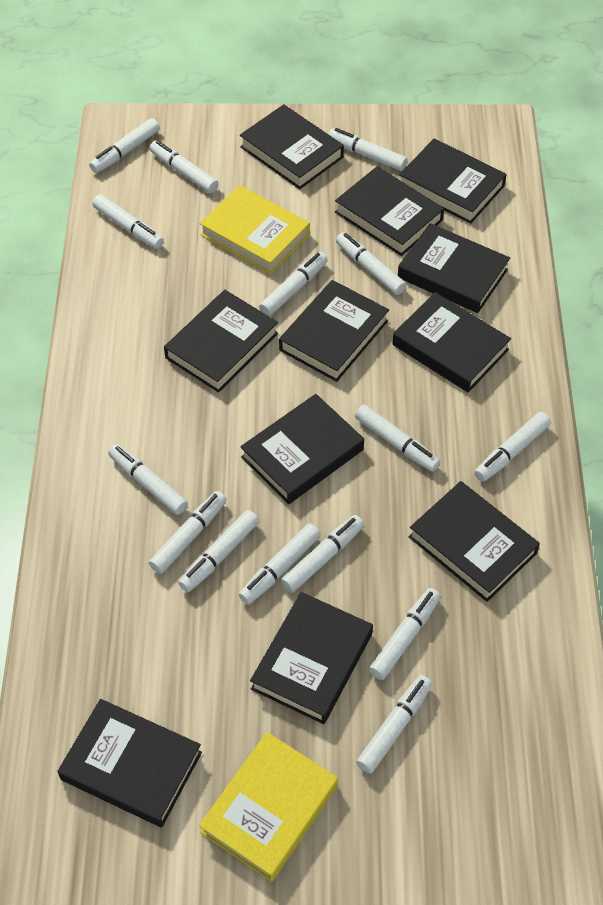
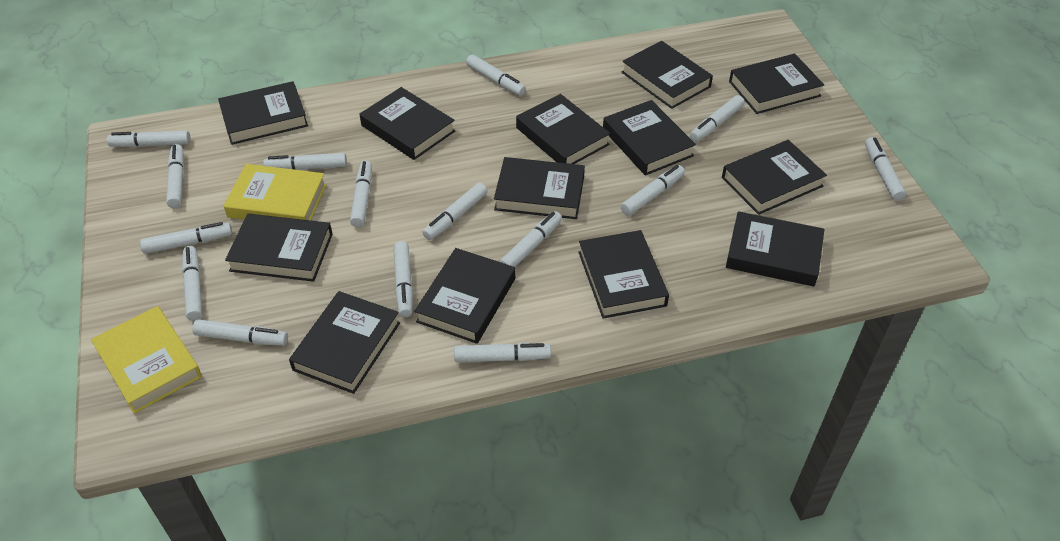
black book: [57,699,202,827] [164,290,278,393] [240,104,344,189] [240,394,364,504] [250,592,373,724] [279,280,389,382] [335,166,444,256] [392,292,511,393] [398,223,510,313] [399,138,507,224] [409,481,540,602] = 11 -> [218,81,308,145] [225,214,333,282] [289,291,400,394] [360,87,455,160] [414,248,515,344] [494,157,585,219] [516,94,610,164] [578,230,669,319] [603,100,696,176] [622,41,713,109] [722,140,827,215] [726,211,824,286] [729,54,824,114] = 13

